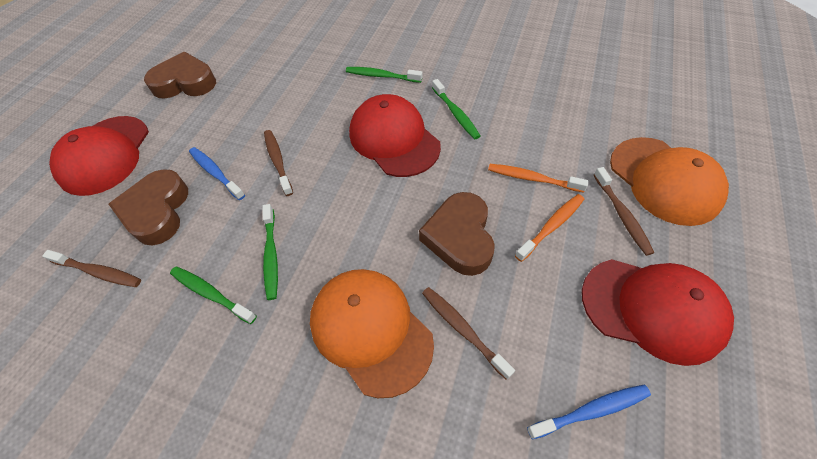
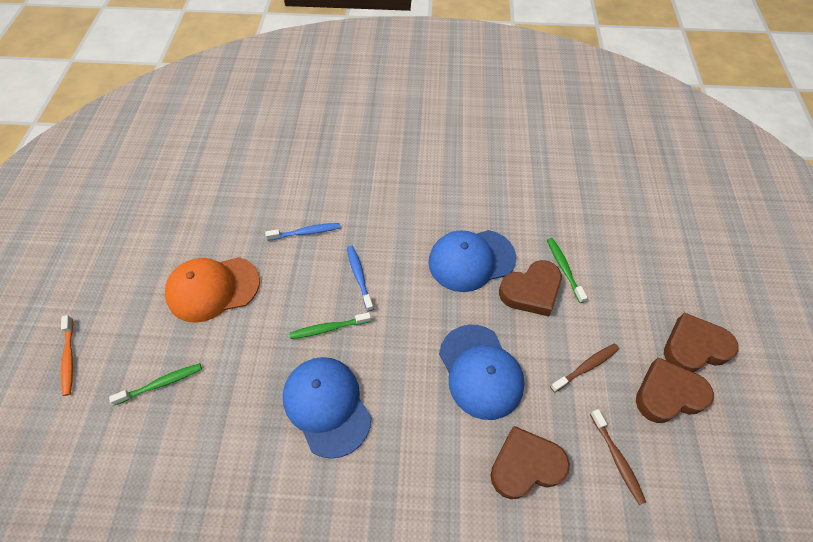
blue cap: none = 0 -> [283,357,371,459] [428,230,516,292] [439,325,525,420] = 3
brown heart: [109,169,188,246] [144,52,216,99] [419,192,495,276] = 3 -> [491,426,570,499] [499,260,562,316] [636,357,714,423] [664,313,739,372] = 4
brown toothbrush: [42,250,141,287] [264,130,293,196] [422,287,515,380] [594,167,654,256] = 4 -> [550,344,619,392] [590,409,646,505] = 2
green toothbrush: [170,267,257,324] [262,204,278,300] [346,67,422,83] [432,79,480,139] = 4 -> [109,363,202,405] [289,312,371,339] [547,238,588,303] = 3
orange cap: [310,269,434,398] [610,137,729,226] = 2 -> [165,257,260,323] = 1
orange toothbrush: [488,164,588,193] [515,194,584,262] = 2 -> [61,315,73,396] = 1
red cap: [49,116,149,196] [349,94,441,177] [582,259,734,366] = 3 -> none = 0

